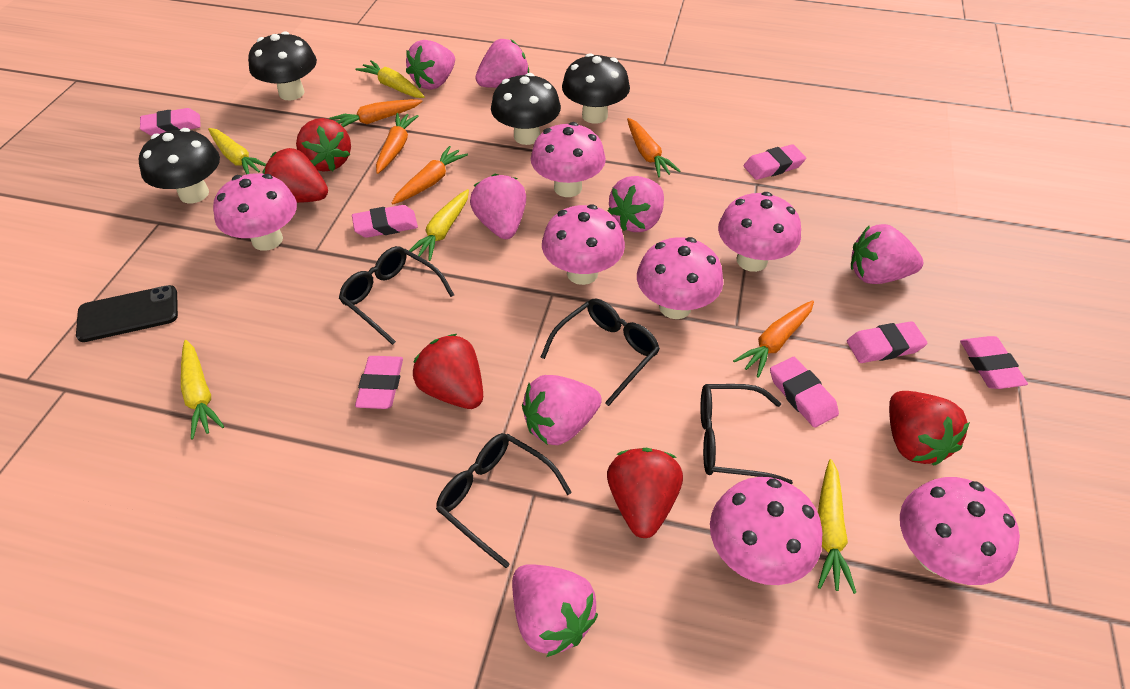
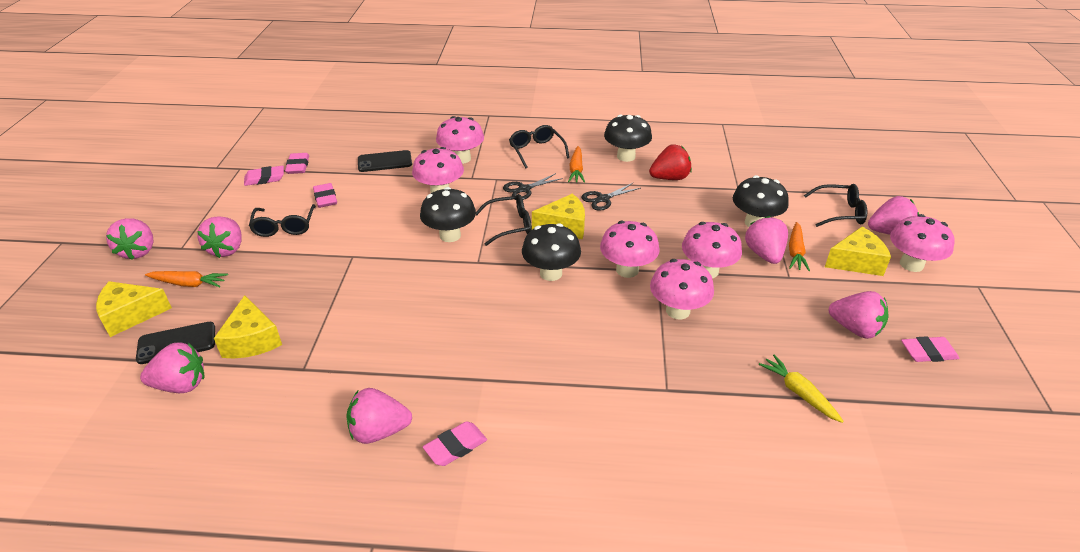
black phone: [76,285,178,342] = 1 -> [136,322,215,364] [358,150,412,172] = 2
black scissors: none = 0 -> [503,173,563,200] [581,183,641,211] = 2
orange carrot: [329,99,423,127] [376,113,418,174] [391,146,468,205] [627,118,680,178] [733,300,814,378] = 5 -> [145,271,228,287] [568,146,585,183] [789,222,810,271] = 3
pink eraser: [140,108,201,136] [352,205,418,238] [355,356,403,409] [743,144,806,180] [770,357,839,428] [847,321,927,363] [960,336,1028,389] = 7 -> [244,166,284,186] [285,153,309,174] [313,183,337,208] [423,421,487,466] [901,336,959,362] = 5
pink mushroom: [213,173,297,251] [531,122,606,197] [542,204,625,285] [637,237,723,319] [710,477,823,585] [718,192,801,272] [900,477,1020,585] = 7 -> [412,147,464,193] [436,116,484,164] [600,221,660,278] [650,259,714,320] [682,222,742,278] [890,214,955,272] = 6
red strawberry: [262,148,328,203] [296,118,351,172] [413,334,483,409] [607,447,683,538] [889,391,970,466] = 5 -> [649,144,692,180] = 1
yellow carrot: [181,340,225,439] [208,128,266,174] [355,60,425,98] [409,189,469,261] [818,459,856,594] = 5 -> [759,354,844,423] = 1
yellow cheese: none = 0 -> [96,281,172,337] [214,295,282,358] [532,194,585,239] [825,227,891,276] = 4

